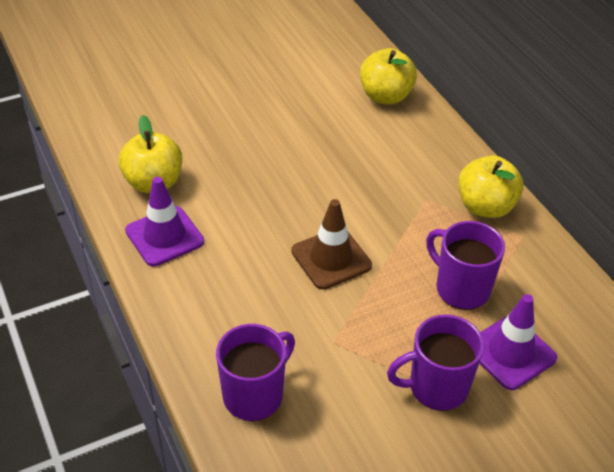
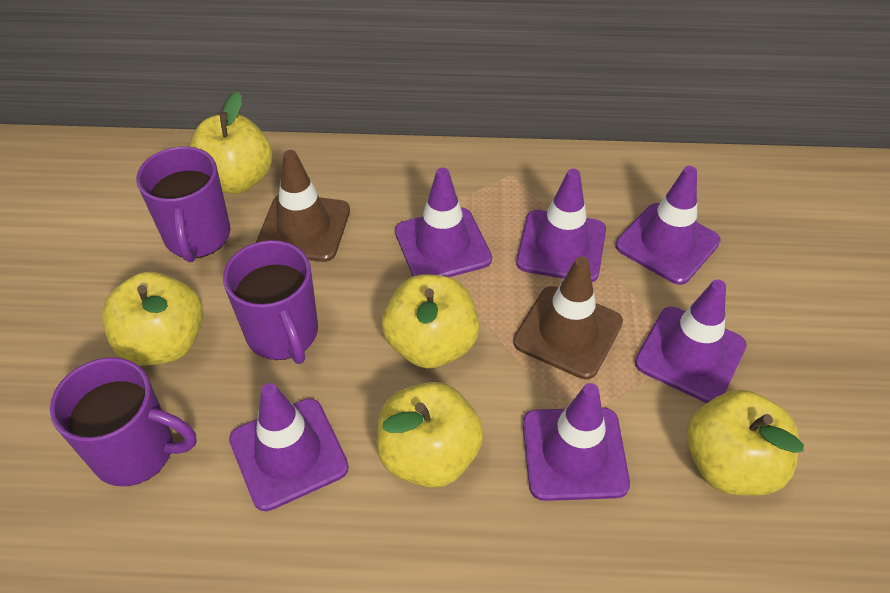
brown traffic cone: [292,199,372,289] = 1 -> [256,150,350,262] [513,256,623,380] = 2
purple traffic cone: [125,177,204,266] [480,294,557,390] = 2 -> [229,383,349,511] [395,168,492,277] [516,169,606,282] [523,383,630,501] [616,166,721,285] [635,279,747,403] = 6
yellow apple: [119,115,182,193] [360,48,417,105] [458,155,524,218] = 3 -> [102,272,203,365] [189,92,272,194] [377,382,484,488] [382,274,479,368] [687,390,804,496] = 5

